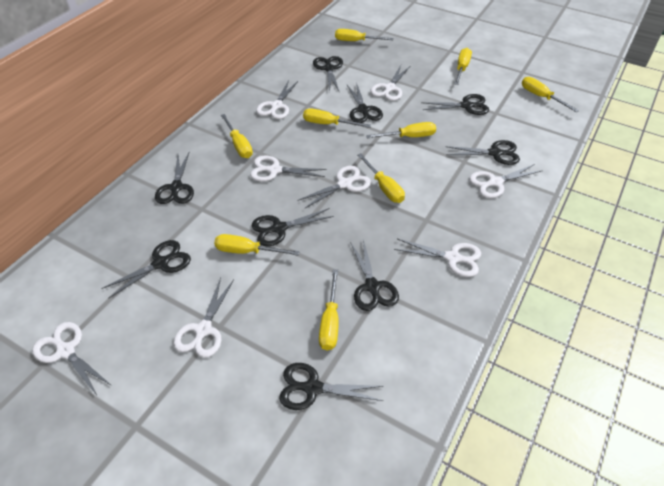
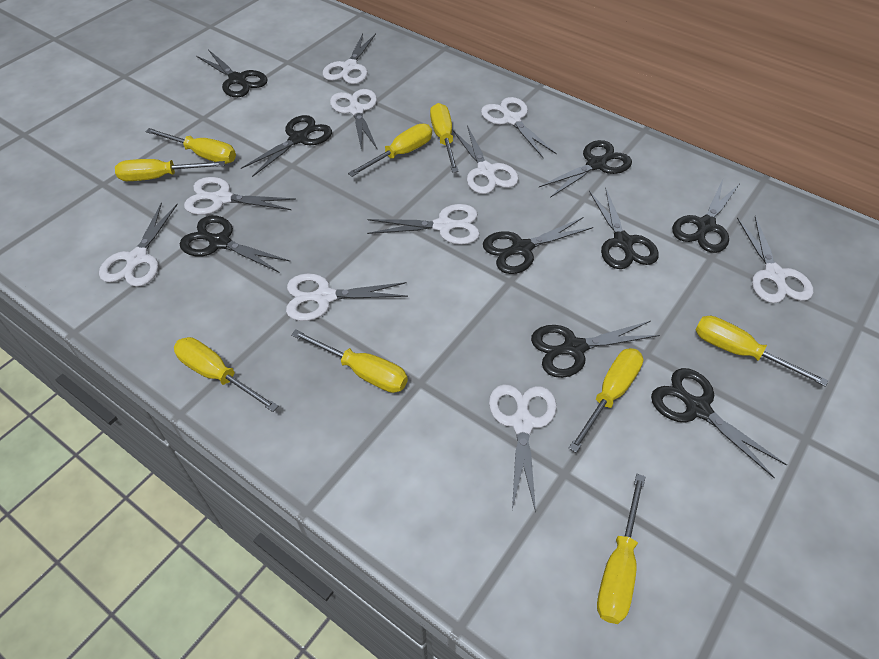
white scissors: [32,322,112,397] [173,278,234,358] [250,156,326,182] [256,80,298,119] [297,166,371,209] [371,65,410,101] [394,239,481,277] [469,164,543,198] = 8 -> [99,202,178,287] [184,177,296,215] [286,273,408,321] [323,33,376,84] [330,89,377,151] [367,204,480,245] [453,125,519,194] [481,97,557,158] [489,384,557,513] [737,216,813,303] = 10

